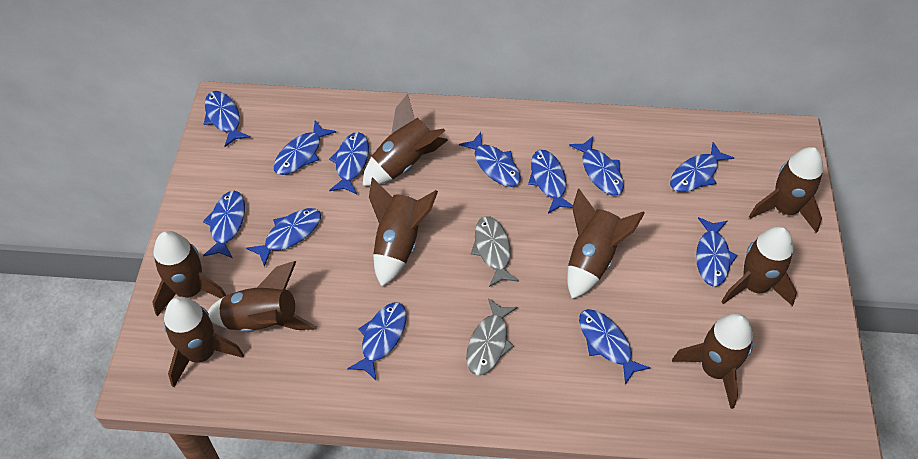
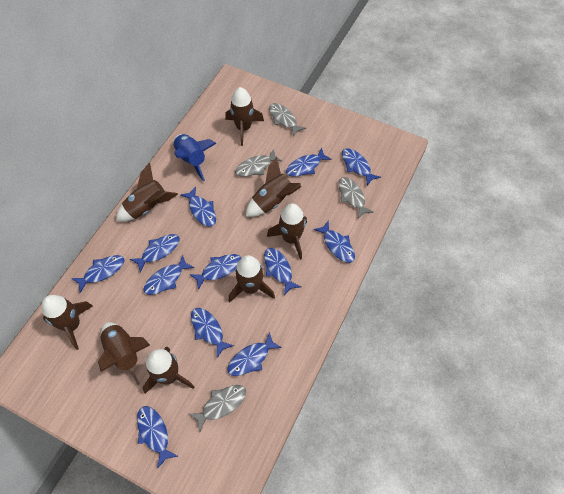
blue rocket: none = 0 -> [174,134,217,181] = 1
brown rocket: [152,231,226,317] [164,297,244,387] [208,261,317,332] [363,94,448,186] [369,177,438,287] [567,189,645,299] [672,313,753,409] [721,226,797,306] [749,147,823,233] = 9 -> [42,295,93,350] [98,322,150,385] [116,163,178,222] [142,347,194,394] [225,87,264,146] [229,255,275,302] [246,157,302,217] [267,203,307,260] = 8
grey fish: [466,298,518,375] [471,216,519,287] = 2 -> [189,385,246,432] [235,149,282,177] [269,103,306,136] [339,177,374,219] = 4

